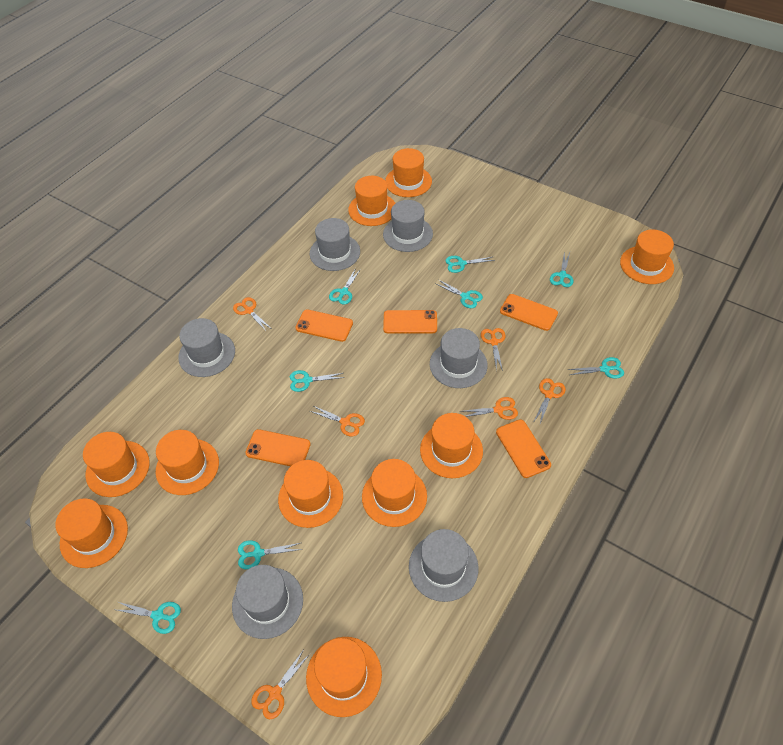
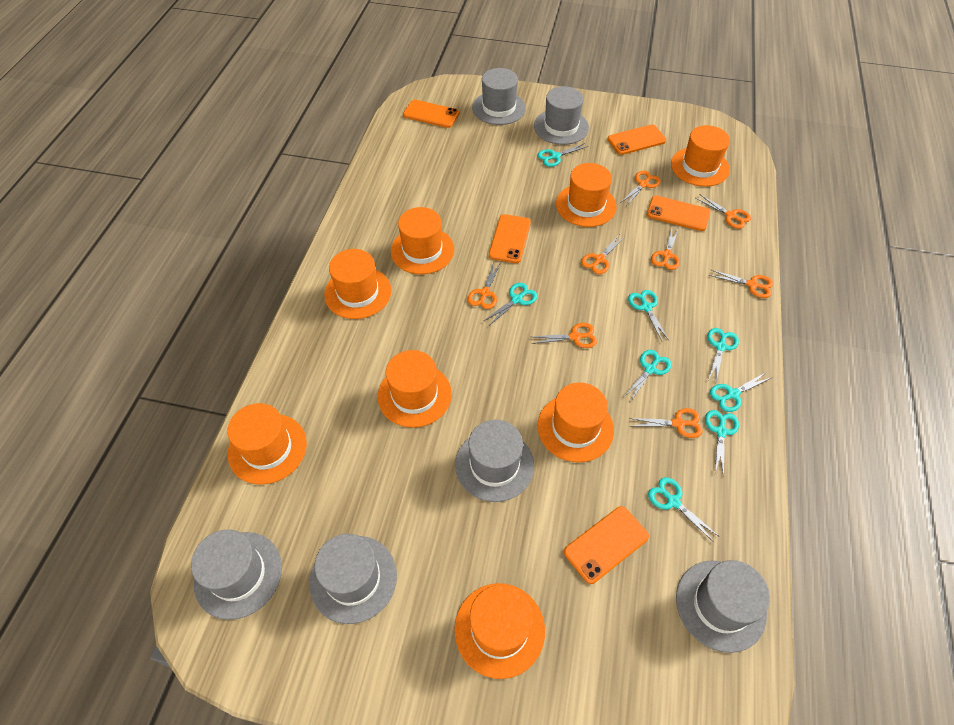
orange hat: [55,498,128,568] [83,432,150,497] [156,430,219,495] [278,460,343,528] [306,637,382,717] [348,176,396,226] [362,459,427,527] [385,148,432,197] [420,413,483,478] [620,230,674,284] = 10 -> [227,403,307,485] [324,249,391,319] [378,350,452,428] [391,207,454,274] [454,583,545,679] [537,383,614,462] [556,163,617,227] [671,125,730,187] = 8
orange scissors: [233,297,270,332] [251,651,310,720] [310,406,365,436] [463,397,518,420] [481,328,505,371] [534,378,566,423] = 6 -> [467,262,501,309] [531,323,597,348] [581,235,626,274] [622,171,661,206] [629,408,703,438] [651,228,680,270] [696,194,751,229] [709,269,773,298] = 8

